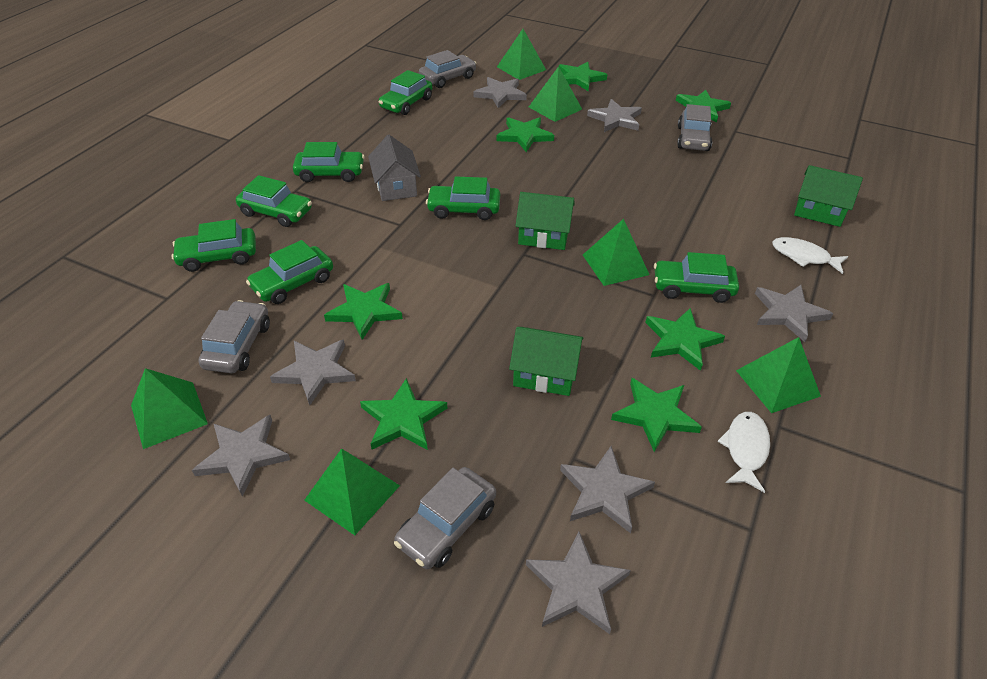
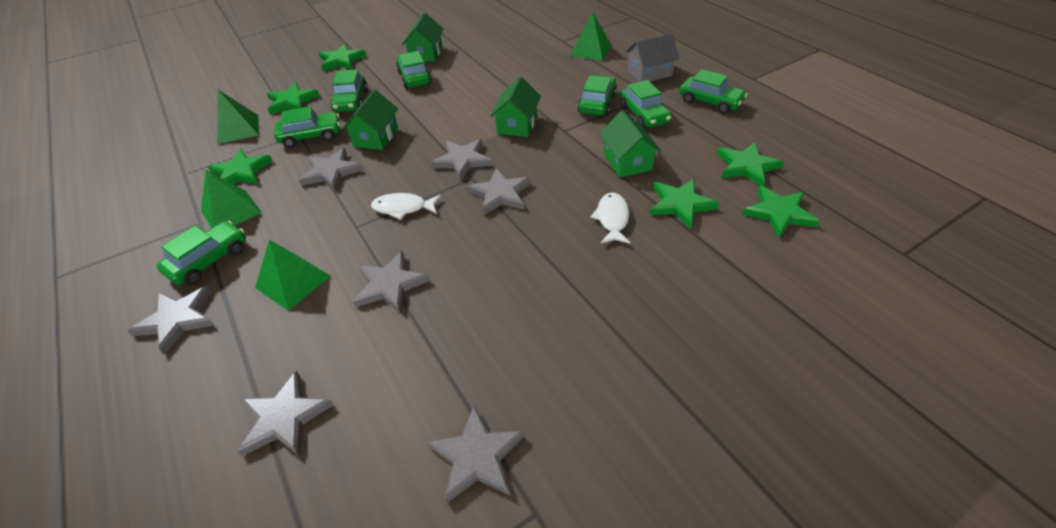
green house: [509,327,583,396] [515,192,575,250] [794,165,863,227] = 3 -> [342,89,398,150] [402,13,443,62] [490,77,541,137] [600,110,661,177] = 4
green pyramid: [131,368,208,449] [304,448,400,535] [497,29,546,80] [529,66,582,122] [583,219,650,286] [736,337,821,413] = 6 -> [201,170,262,228] [217,90,259,144] [255,240,330,311] [570,12,612,61] = 4
green star: [324,283,403,340] [360,378,447,450] [496,117,554,152] [559,62,607,91] [611,378,702,452] [645,308,725,371] [676,90,731,122] = 7 -> [208,149,273,184] [267,82,320,115] [319,44,366,71] [650,179,719,229] [717,142,784,186] [742,185,820,238] = 6
grey car: [198,300,270,373] [394,467,496,569] [419,50,476,88] [677,104,712,151] = 4 -> none = 0

